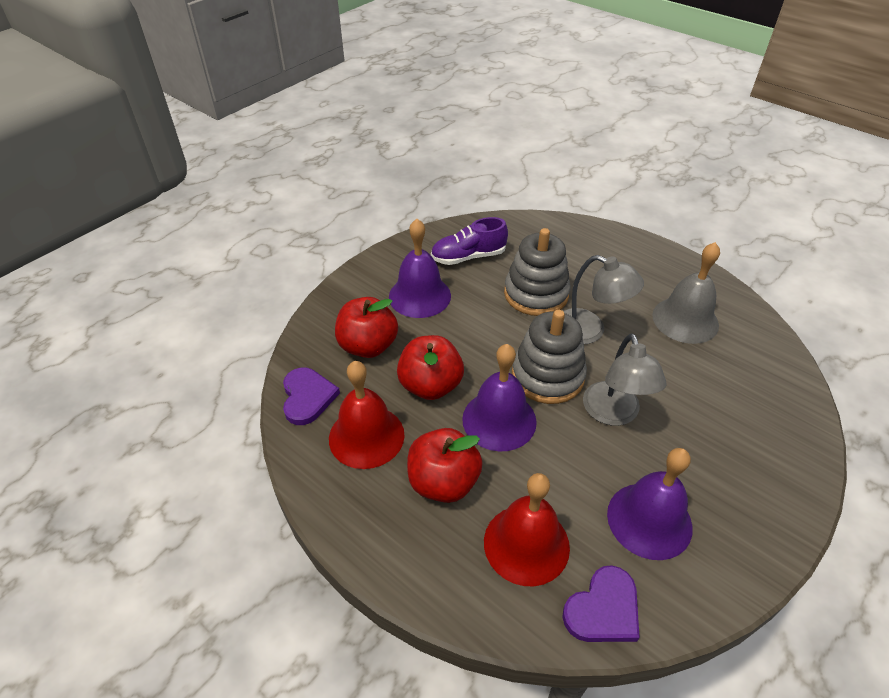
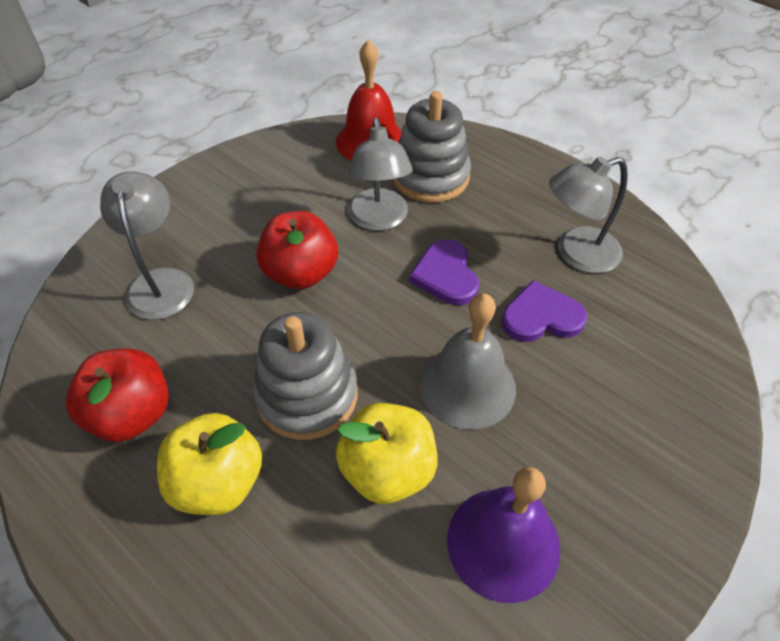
grey lamp: [563,255,644,344] [583,333,666,426] = 2 -> [100,171,194,320] [348,118,413,231] [549,157,628,273] = 3
purple bell: [389,219,451,318] [462,344,537,452] [607,448,693,560] = 3 -> [447,467,561,603] = 1
purple shoe: [431,217,508,265] = 1 -> none = 0
red apple: [335,297,398,358] [397,335,464,400] [407,428,483,503] = 3 -> [66,348,169,442] [257,211,338,289] = 2
red bell: [329,361,405,469] [484,473,570,586] = 2 -> [336,40,402,161] = 1
yellow apple: none = 0 -> [157,413,262,515] [336,403,438,504] = 2

